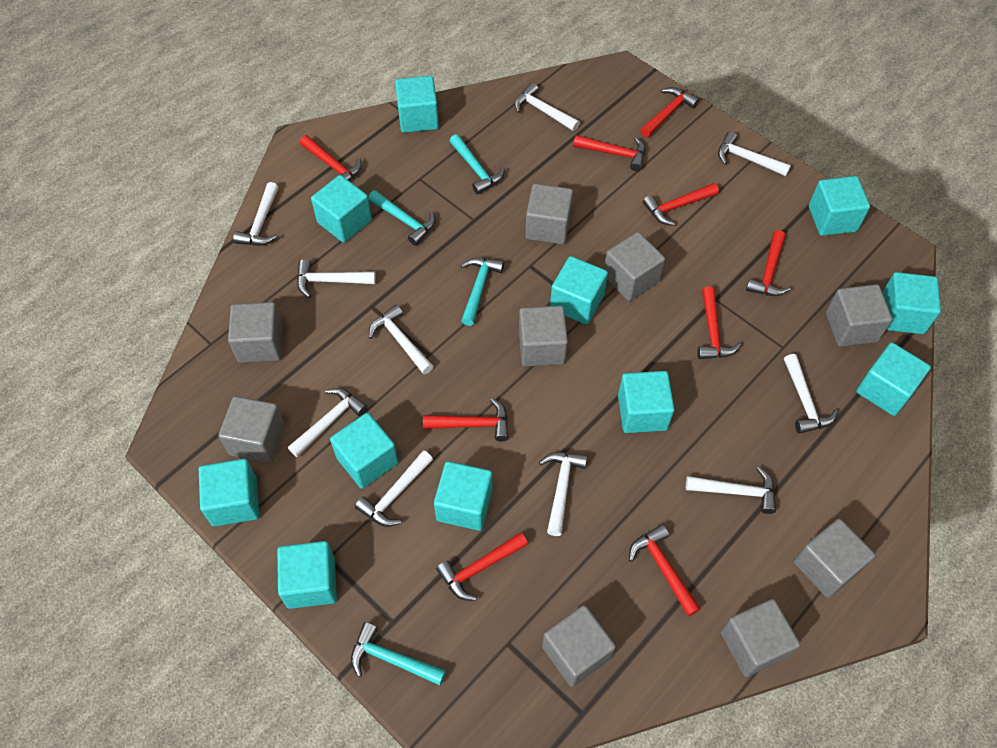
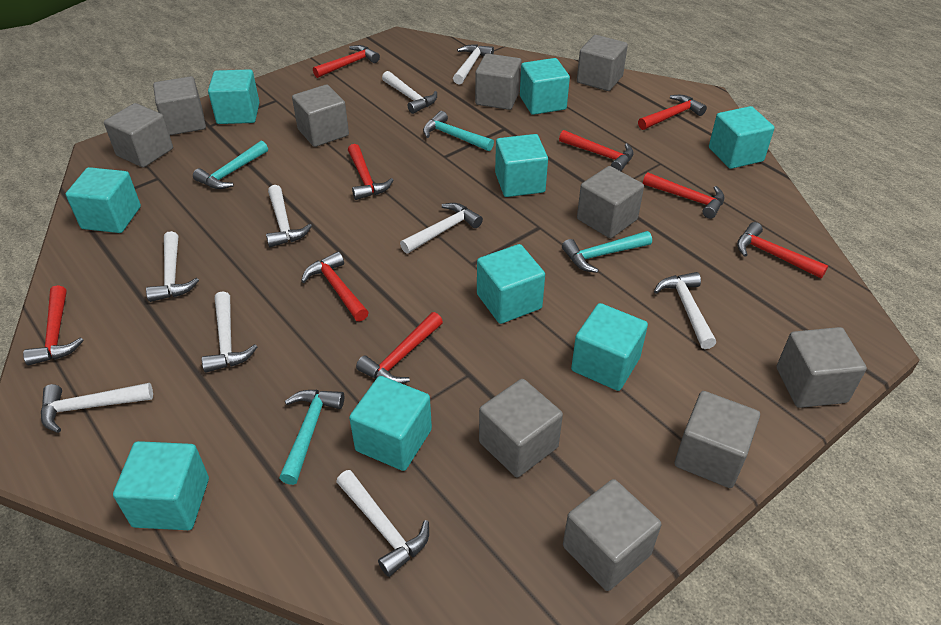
grey cube: [218,396,285,463] [228,302,283,363] [519,306,568,366] [525,184,573,244] [542,605,616,687] [604,232,665,301] [720,599,800,677] [794,519,875,598] [826,284,892,347] = 9 -> [104,103,173,168] [153,76,206,135] [292,85,349,147] [475,53,522,110] [479,379,563,477] [563,479,661,591] [577,35,628,91] [577,166,644,238] [674,391,760,488] [776,327,867,408] = 10
turquoise cube: [199,459,259,527] [277,541,337,609] [311,175,372,243] [330,413,398,489] [395,76,439,133] [434,461,493,531] [550,256,608,325] [618,371,675,433] [809,176,870,236] [856,342,931,416] [882,272,941,334] = 11 -> [66,167,141,233] [113,441,209,530] [208,69,259,124] [349,376,432,471] [477,244,545,324] [495,134,548,197] [520,58,570,115] [571,303,648,391] [709,106,774,169] = 9
white hammer: [233,182,279,246] [288,388,368,457] [297,259,376,298] [355,450,433,527] [369,304,434,374] [514,82,580,131] [539,452,587,536] [686,467,776,514] [718,131,791,176] [784,354,838,434] = 10 -> [41,383,153,433] [146,231,199,302] [202,291,257,373] [266,185,312,247] [336,470,429,577] [382,71,437,114] [400,203,483,254] [453,44,494,85] [654,272,716,349] = 9

